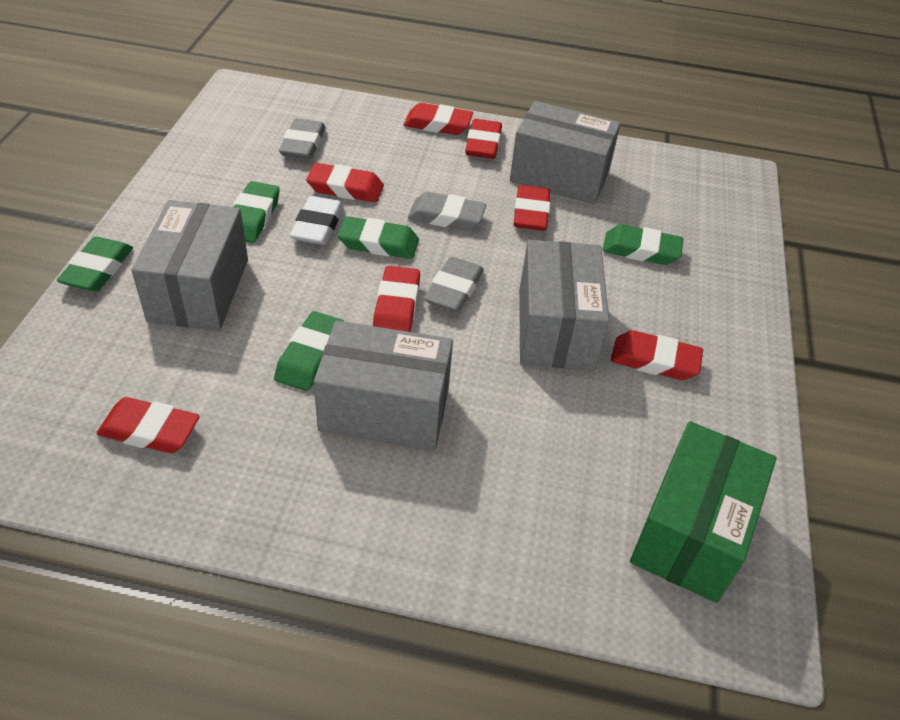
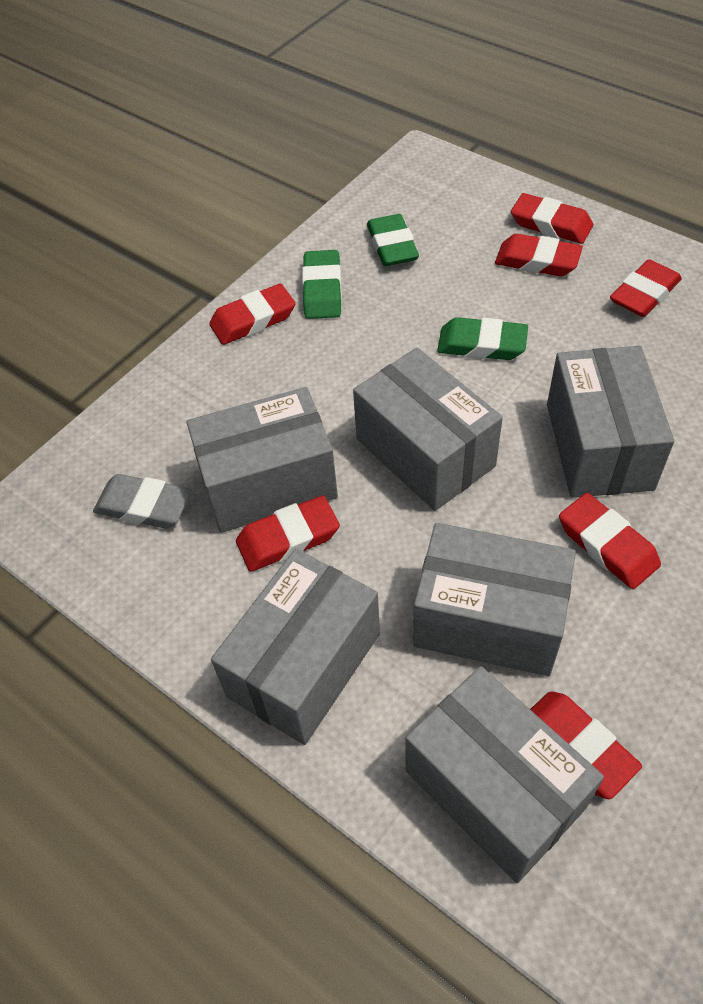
green box: [630,421,777,603] = 1 -> none = 0
green eraser: [57,237,133,291] [233,181,280,243] [274,311,345,391] [337,216,419,259] [603,224,683,265] = 5 -> [302,250,342,319] [367,214,419,266] [437,317,528,360] = 3
grey box: [132,200,248,331] [314,320,453,451] [510,101,621,204] [519,240,609,370] = 4 -> [186,387,338,533] [211,549,380,745] [353,348,503,511] [405,666,604,883] [413,523,576,676] [547,346,674,498] = 6
grey eraser: [279,118,326,160] [408,192,486,230] [424,257,484,312] = 3 -> [93,474,191,529] = 1
white eraser: [290,196,343,245] = 1 -> none = 0

